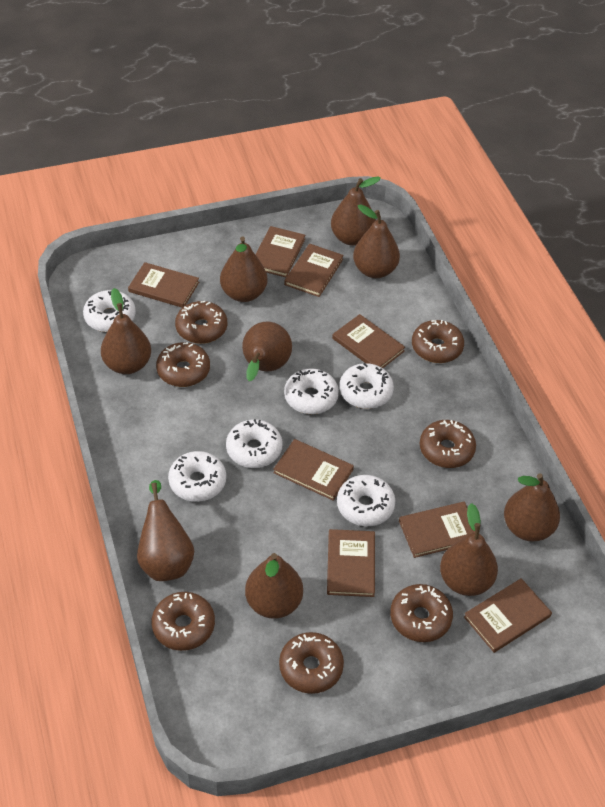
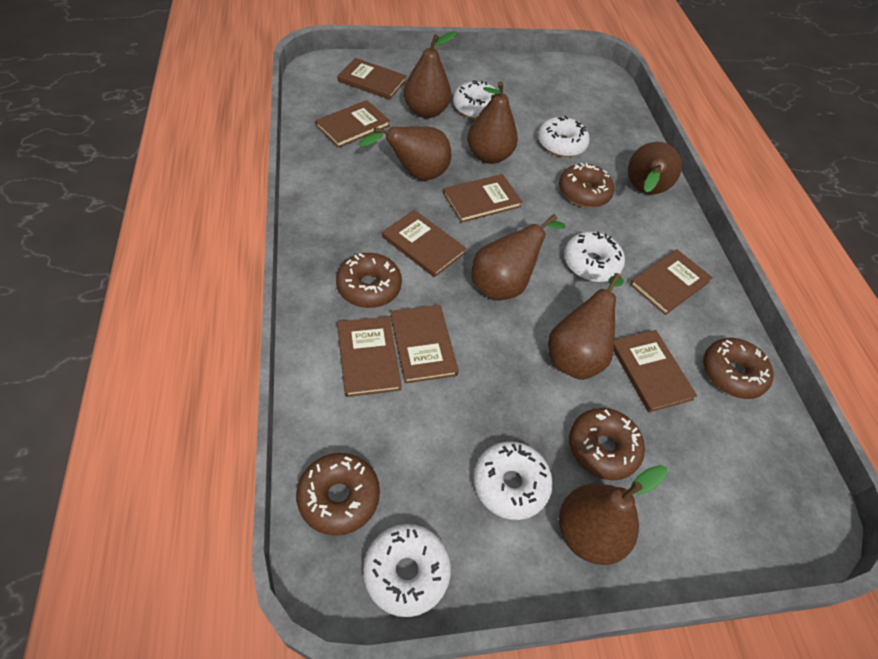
brown donut: [152,592,215,651] [156,342,210,387] [175,301,227,344] [279,632,344,694] [390,584,453,642] [412,320,464,363] [420,420,476,468] = 7 -> [296,453,380,536] [336,253,402,308] [559,163,614,208] [569,408,645,480] [703,338,774,399] = 5
brown pear: [101,288,151,374] [137,480,194,581] [220,236,268,302] [242,322,292,381] [245,553,303,619] [331,176,381,246] [353,204,400,278] [440,503,498,596] [504,473,560,541] = 9 -> [359,126,451,180] [404,31,457,118] [467,81,518,164] [471,214,566,301] [548,273,624,380] [559,465,668,565] [628,142,682,194] = 7
white donut: [83,290,136,332] [168,451,226,502] [226,419,282,468] [284,368,339,414] [337,475,395,526] [339,363,394,409] = 6 -> [363,524,451,617] [453,81,496,119] [473,441,553,520] [538,116,590,157] [564,232,625,282] = 5

